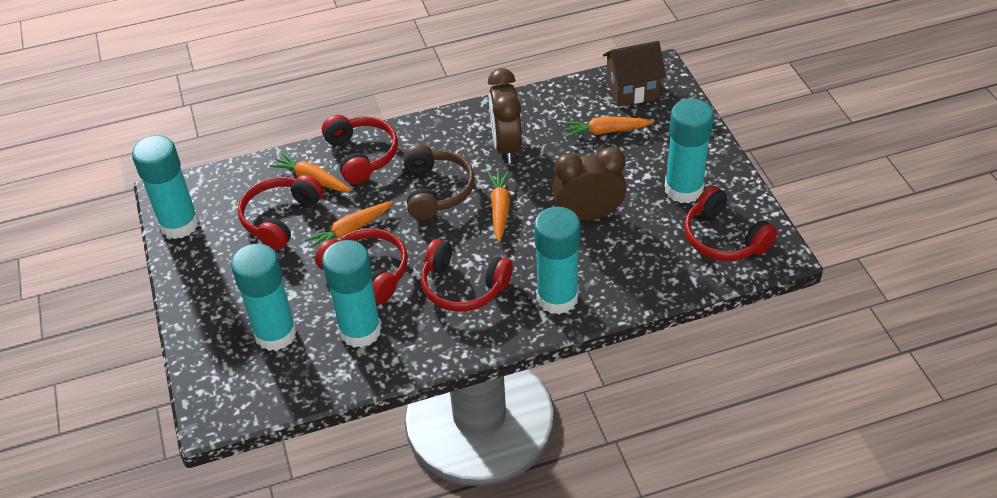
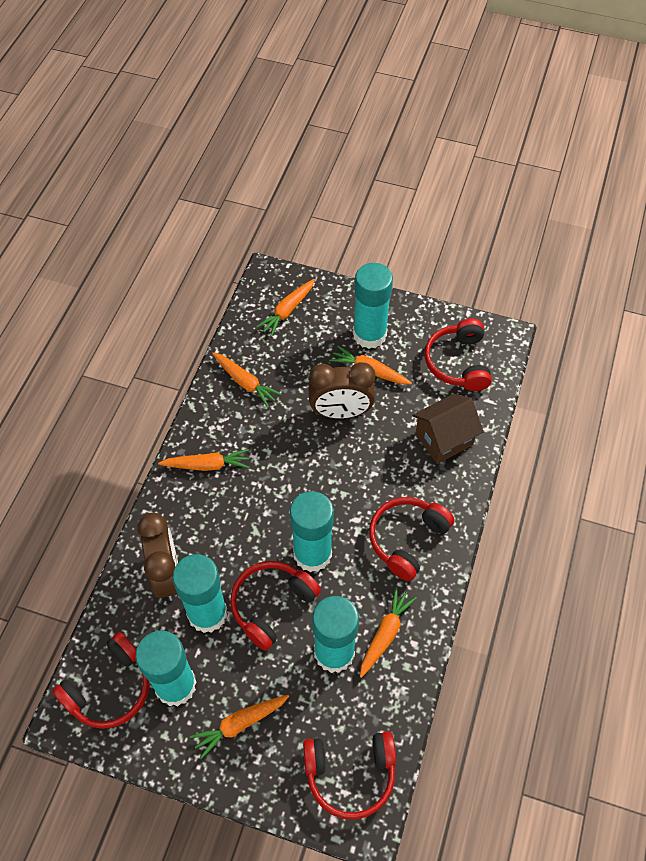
brown headphones: [403,144,475,220] = 1 -> none = 0
orange carrot: [269,152,351,192] [305,201,393,253] [487,170,510,242] [563,116,654,138] = 4 -> [158,449,250,471] [190,695,289,759] [212,352,282,407] [256,279,315,337] [329,345,412,384] [360,587,417,678] = 6

